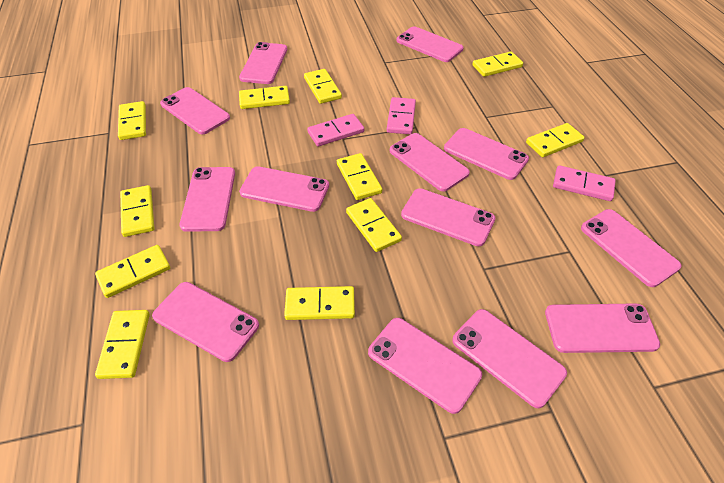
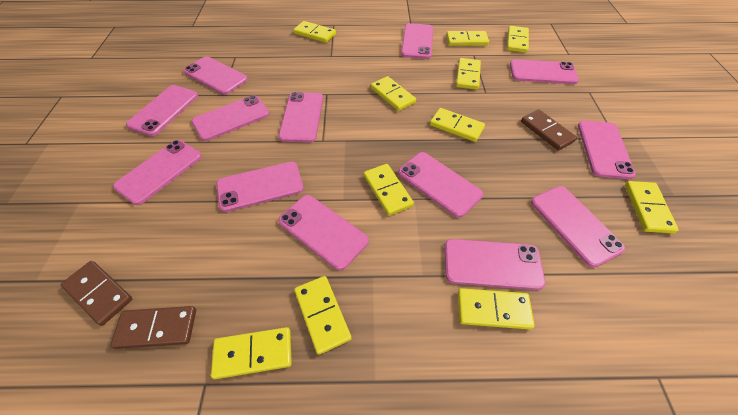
brown domino: none = 0 -> [61,261,133,326] [110,306,196,349] [521,109,577,150] = 3
pink domino: [307,114,364,146] [387,97,416,134] [553,165,616,201] = 3 -> none = 0

